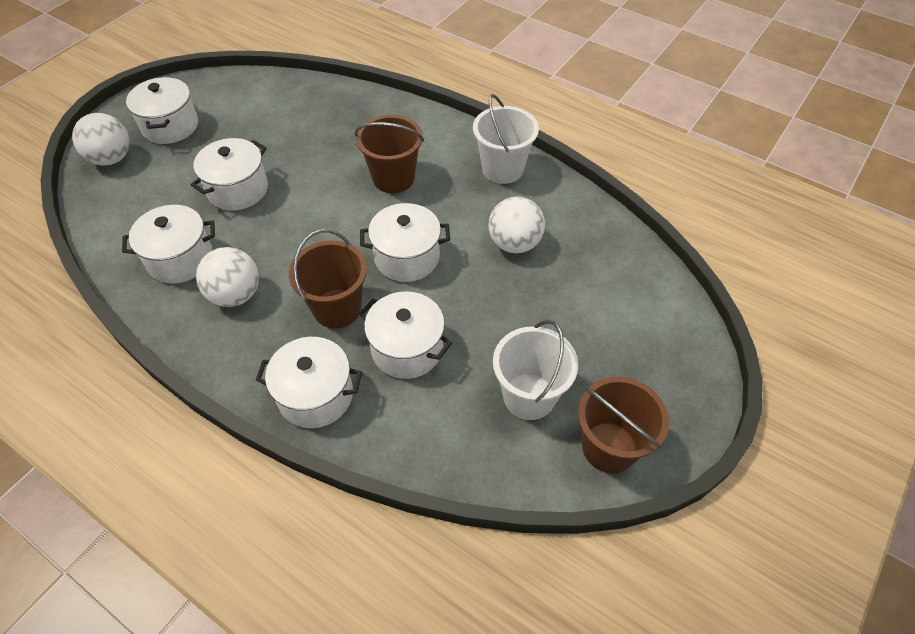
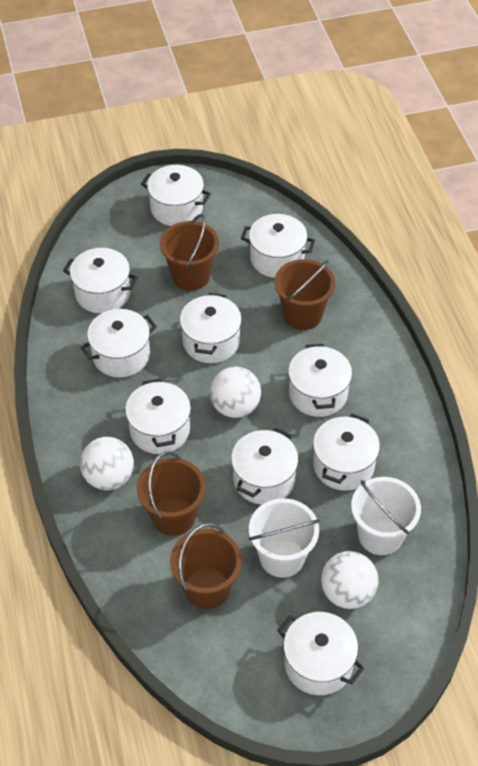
brown bucket: [289,229,367,328] [355,115,424,193] [578,377,669,473] = 3 -> [137,452,206,536] [160,214,219,291] [170,523,242,609] [274,259,335,330] = 4
white pot: [122,205,215,283] [126,77,198,144] [191,138,268,211] [256,337,362,428] [359,291,452,379] [360,203,450,282] = 6 -> [63,248,138,313] [81,309,157,377] [125,379,191,454] [141,165,211,226] [180,293,242,363] [231,428,298,505] [241,214,315,278] [277,612,364,695] [288,344,352,417] [313,414,380,491] = 10

